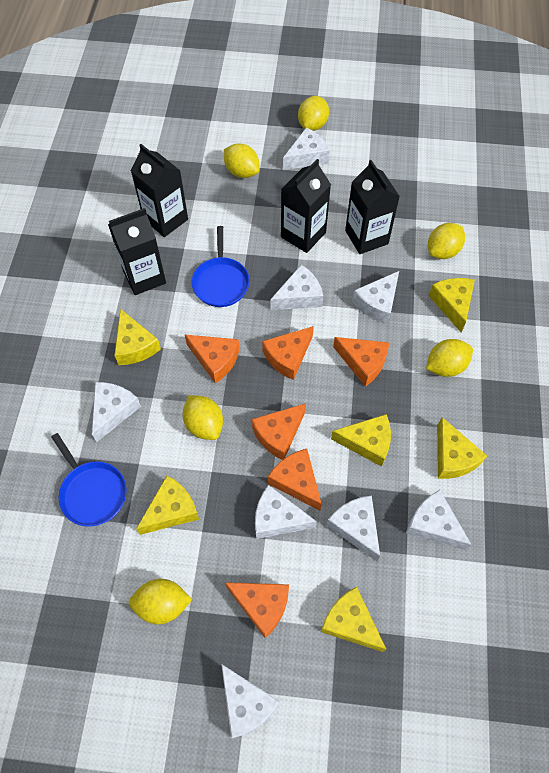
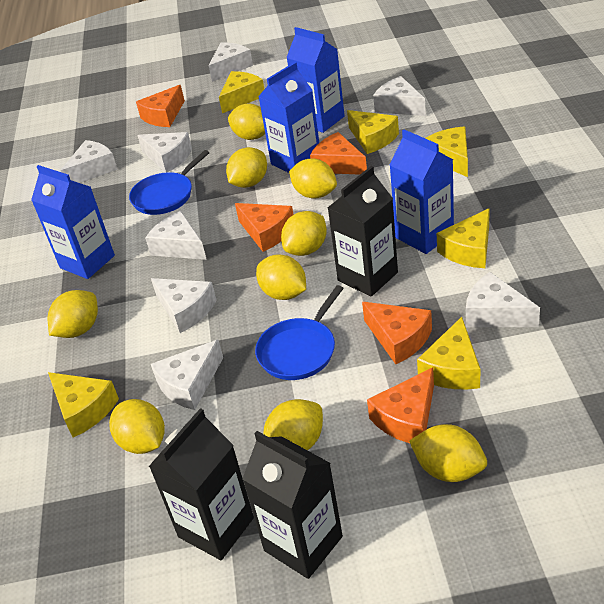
black carton: [108,208,166,295] [131,144,188,237] [281,159,331,253] [345,160,400,254] = 4 -> [149,408,254,560] [242,431,343,579] [328,166,398,297] = 3
blue carton: none = 0 -> [31,165,115,279] [258,62,319,173] [286,27,345,133] [389,130,454,254] = 4
orange cheese: [184,334,239,384] [225,582,289,638] [251,403,306,460] [262,326,314,380] [268,449,322,511] [333,337,389,387] = 6 -> [136,85,185,127] [235,203,293,252] [310,132,367,175] [362,302,432,364] [367,368,434,443] = 5
yellow lemon: [129,579,192,624] [182,395,223,440] [224,143,260,178] [298,96,329,131] [426,339,473,377] [428,223,465,259] = 6 -> [48,290,98,338] [109,399,165,454] [226,147,267,188] [228,104,265,140] [256,254,306,300] [263,399,323,450] [281,211,327,256] [289,158,337,199] [409,424,487,482] = 9

